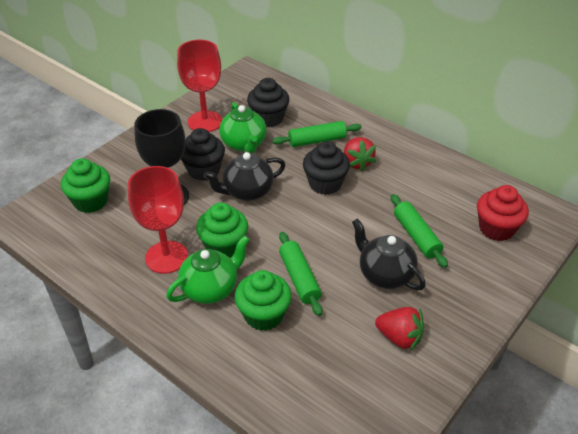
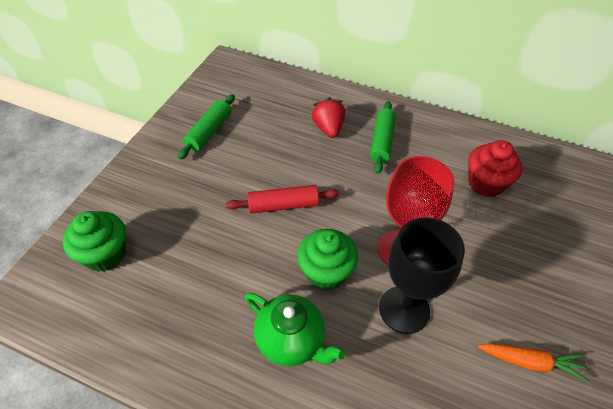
black cupcake: [181,128,225,181] [247,78,290,127] [303,141,350,195] = 3 -> none = 0
black teapot: [204,152,285,201] [352,218,426,290] = 2 -> none = 0
green cupcake: [61,158,110,213] [196,203,248,258] [235,270,292,331] = 3 -> [63,211,126,272] [297,229,358,290] = 2
green rolling pin: [272,121,361,147] [279,232,322,316] [391,194,448,268] = 3 -> [178,94,235,160] [370,101,396,174] = 2
green teapot: [166,235,250,304] [219,102,267,153] = 2 -> [245,293,345,366] = 1
orange carrot: none = 0 -> [478,343,589,382] = 1
red goblet: [128,166,188,274] [177,40,222,132] = 2 -> [378,156,455,265] = 1
red rolling pin: none = 0 -> [226,185,339,214] = 1
red strawberry: [344,137,376,171] [375,307,424,351] = 2 -> [311,97,345,138] = 1

